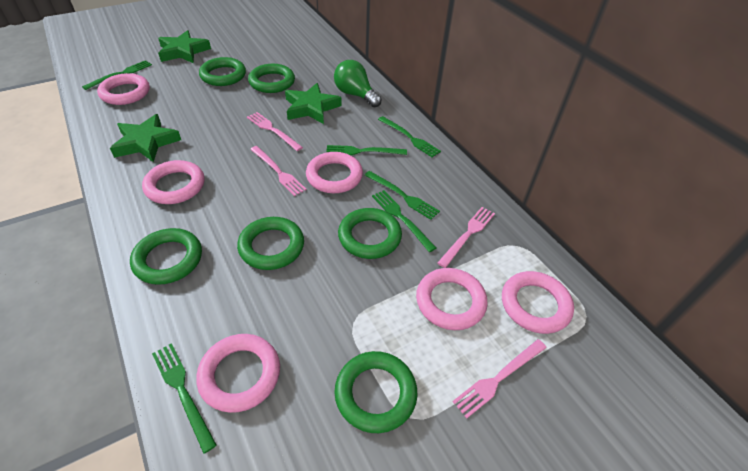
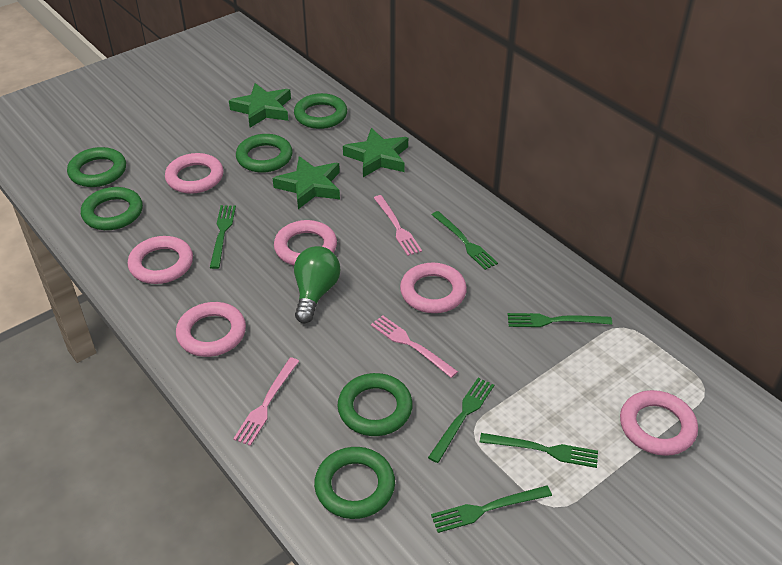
pink fork: [247,112,303,151] [250,146,307,196] [438,207,495,268] [453,339,547,418] = 4 -> [233,357,299,446] [371,315,458,378] [374,195,422,256] = 3

